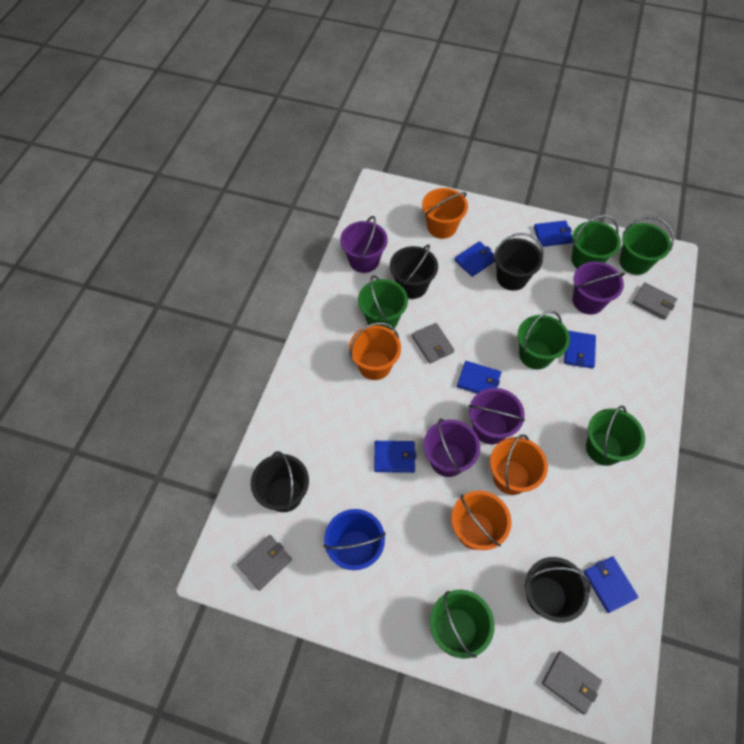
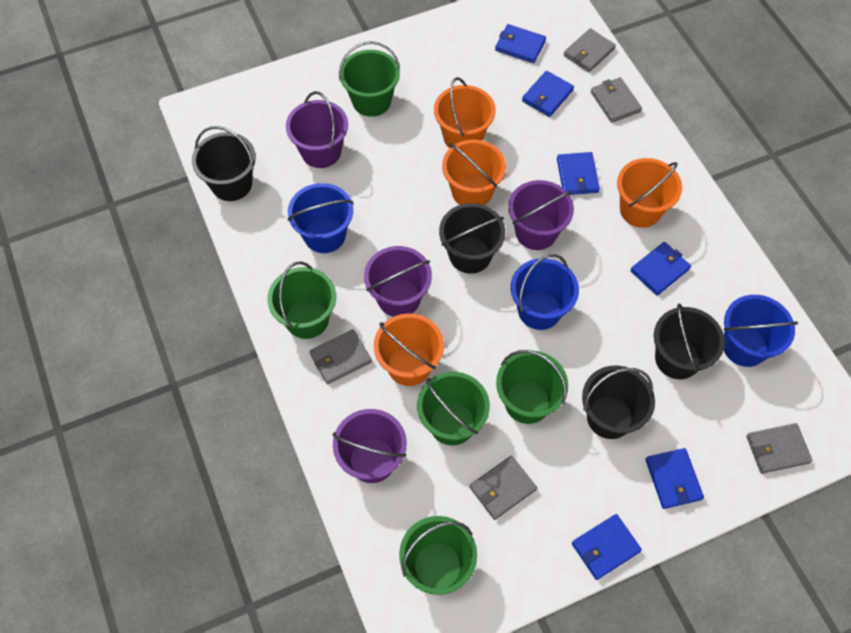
blue bucket: [324,509,386,570] = 1 -> [287,183,353,253] [511,254,579,330] [724,295,798,367] = 3
green bucket: [358,275,408,330] [430,590,495,659] [518,311,570,369] [572,215,621,268] [586,406,645,466] [619,217,674,275] = 6 -> [268,262,336,339] [339,41,400,117] [399,516,477,595] [417,372,490,445] [496,350,568,424] = 5
grey wallet: [237,535,292,591] [412,323,455,364] [542,651,602,714] [632,282,677,320] = 4 -> [309,329,372,385] [470,456,537,520] [564,28,616,72] [591,77,642,123] [746,423,813,474] = 5

